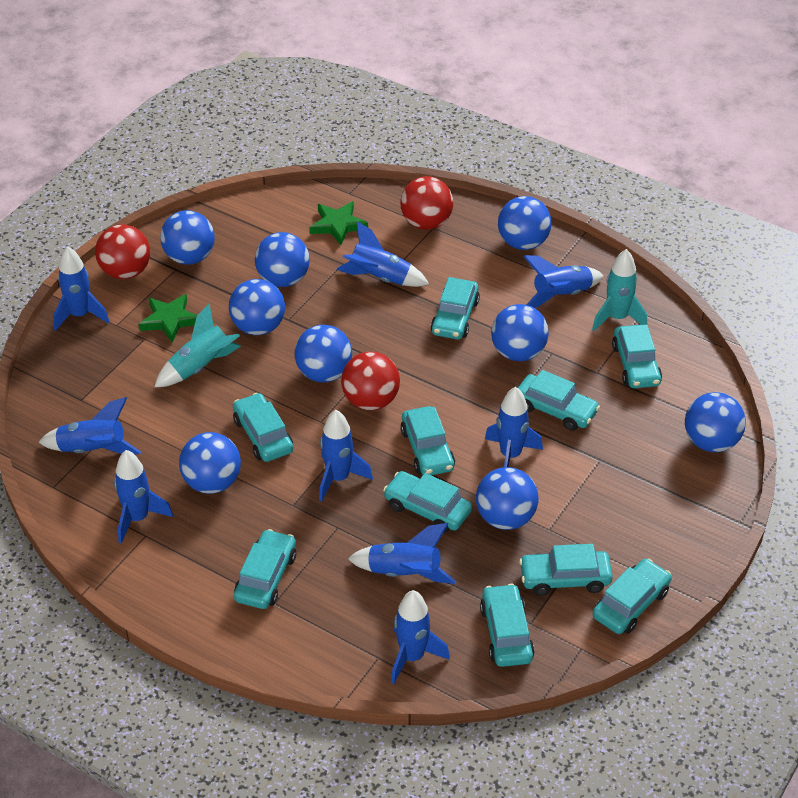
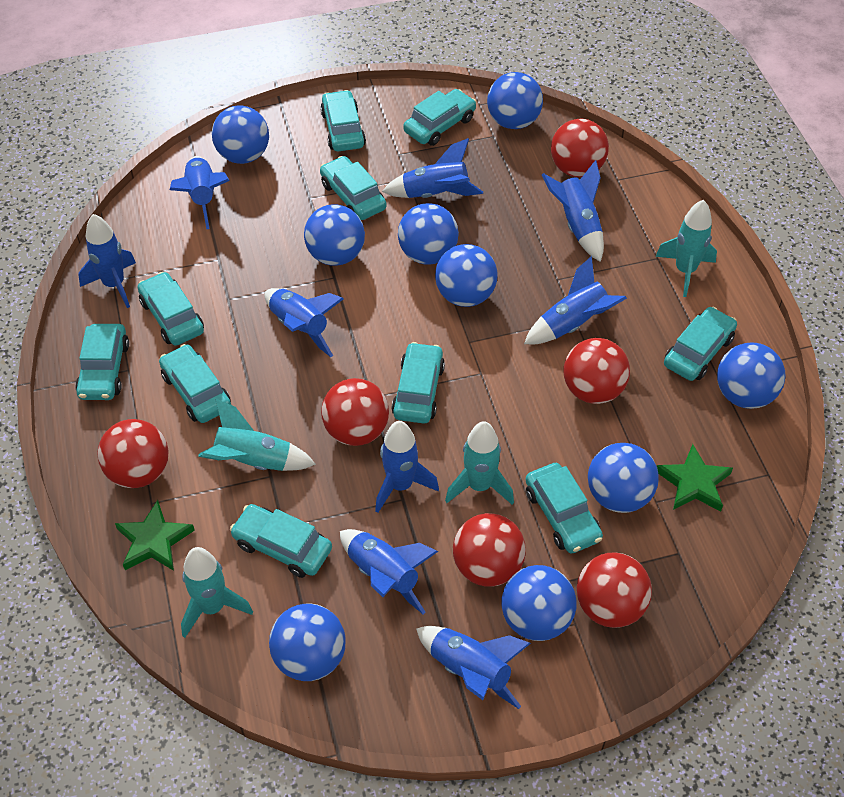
red ball: [95,224,150,279] [341,352,400,410] [401,176,453,230] = 3 -> [98,419,168,488] [321,378,389,446] [453,513,526,587] [551,119,609,177] [564,338,630,404] [577,552,652,628] = 6
turquoise rocket: [155,304,241,387] [592,249,647,331] = 2 -> [181,547,253,638] [198,399,316,471] [445,421,514,505] [655,200,717,297] = 4

